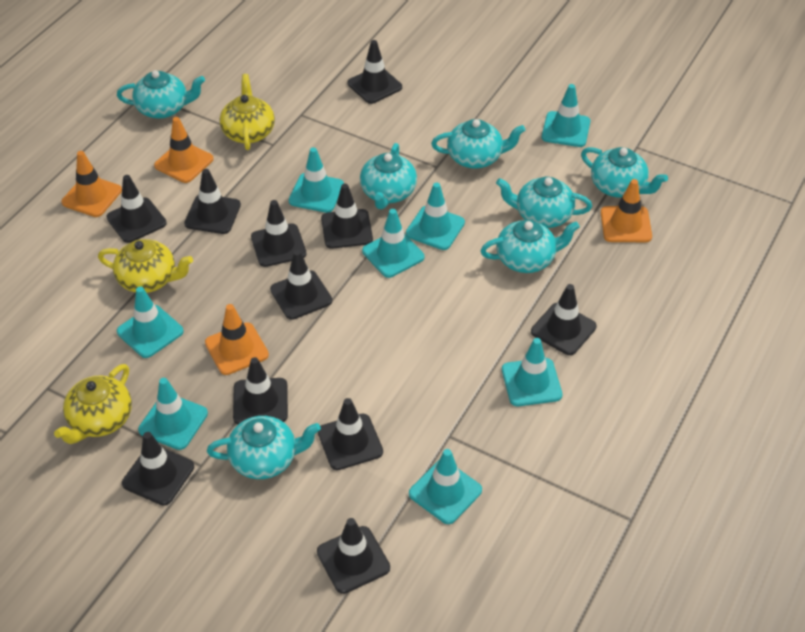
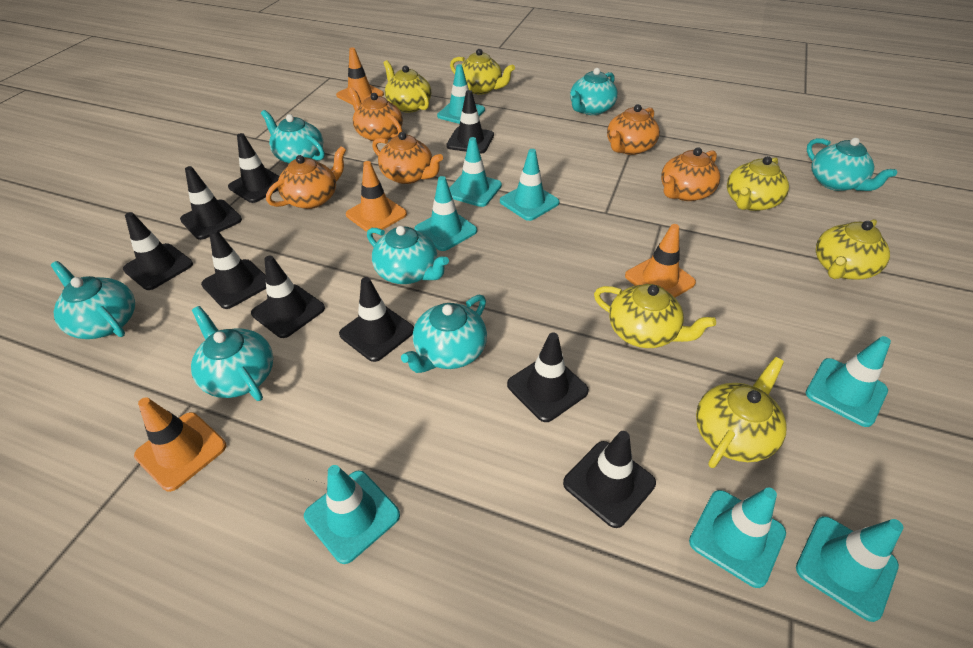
black traffic cone: [106,175,167,243] [122,432,194,506] [184,169,241,234] [233,357,288,425] [251,200,307,267] [270,250,332,320] [317,518,390,594] [318,398,383,470] [321,184,373,249] [347,40,402,104] [531,284,597,355] = 11 -> [123,212,193,290] [180,166,242,240] [201,229,266,309] [228,133,280,203] [251,256,325,338] [339,277,414,362] [446,90,494,154] [507,333,589,422] [563,431,656,528] = 9
orange teapot: none = 0 -> [266,146,346,209] [348,87,403,141] [372,132,443,184] [607,104,660,155] [661,147,720,201] = 5
yellow teapot: [54,364,132,444] [98,239,193,293] [220,74,275,150] = 3 -> [383,60,431,113] [450,49,515,94] [594,284,716,348] [696,357,787,468] [727,156,789,211] [816,219,890,280] = 6

